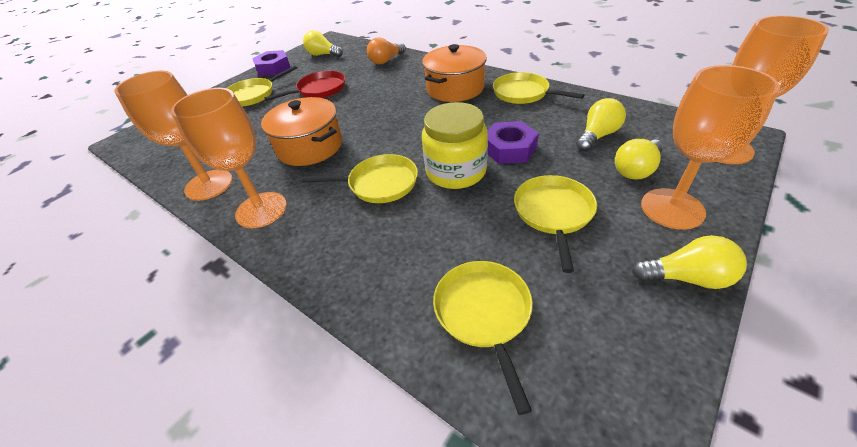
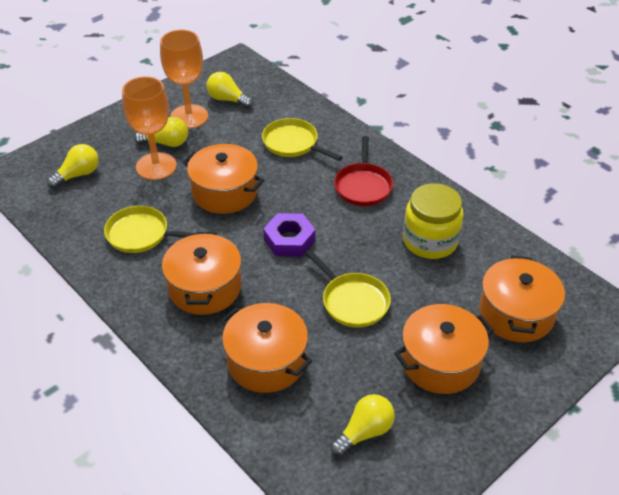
orange goblet: [114,71,233,201] [171,88,287,228] [641,65,780,230] [719,15,829,164] = 4 -> [122,76,177,180] [160,30,208,129] = 2
orange light bulb: [367,37,406,64] = 1 -> none = 0
orange pot: [261,97,342,166] [422,44,487,102] = 2 -> [162,232,241,315] [183,144,264,214] [220,303,312,393] [394,304,494,394] [479,256,565,342] = 5
purple nut: [252,50,291,76] [487,121,539,164] = 2 -> [263,213,315,257] = 1
yellow pan: [227,66,297,106] [302,154,418,203] [433,261,533,415] [493,72,585,104] [514,175,597,273] = 5 -> [104,206,196,253] [262,118,343,161] [305,250,391,328] = 3

